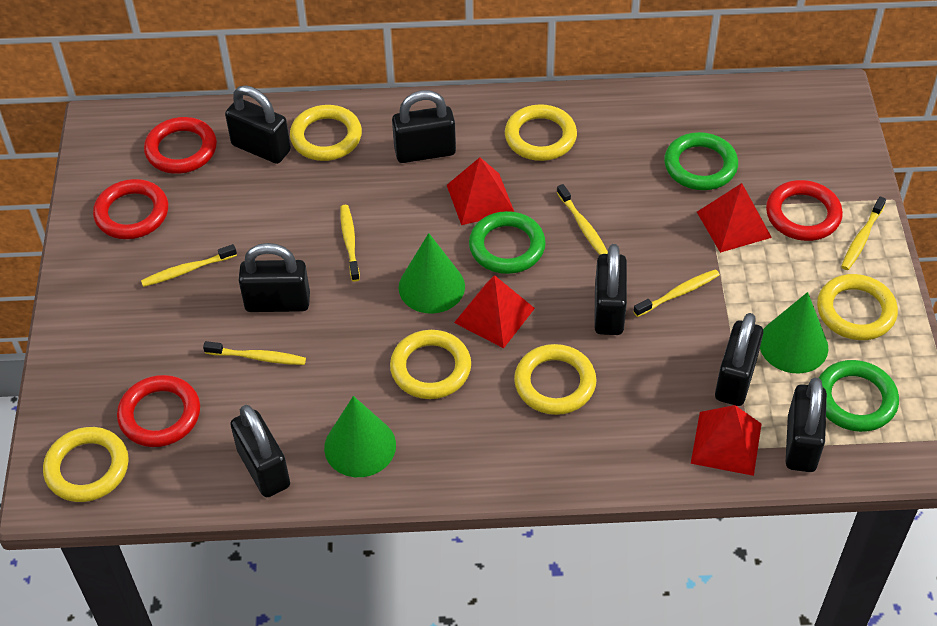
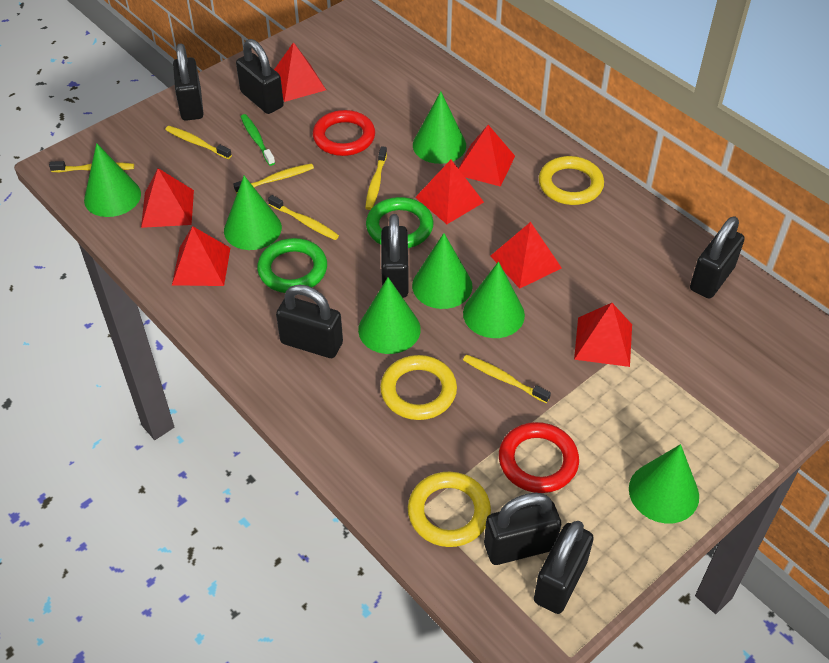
green cone: [324,396,396,477] [399,233,465,314] [760,292,829,374] = 3 -> [84,143,141,217] [224,176,282,250] [358,277,421,354] [412,233,472,309] [413,91,466,164] [463,262,525,338] [629,444,699,523] = 7
green ring: [469,211,546,274] [664,132,738,190] [819,360,899,432] = 3 -> [257,238,327,293] [366,197,434,248] = 2
green toothbrush: none = 0 -> [241,114,275,166] = 1
red pyramid: [447,157,514,225] [454,275,535,348] [691,405,761,476] [697,183,772,253] = 4 -> [141,168,194,228] [172,226,230,286] [274,42,326,102] [415,160,484,224] [458,125,515,187] [491,222,562,289] [574,303,632,367] = 7
red ring: [93,179,168,239] [117,375,200,447] [144,117,217,174] [766,180,843,241] = 4 -> [313,110,375,156] [499,422,579,493] = 2
yellow ring: [43,427,129,502] [290,105,362,161] [390,330,471,399] [505,104,577,161] [514,344,597,415] [817,274,898,340] = 6 -> [380,355,457,420] [408,472,491,547] [539,156,604,205] = 3

